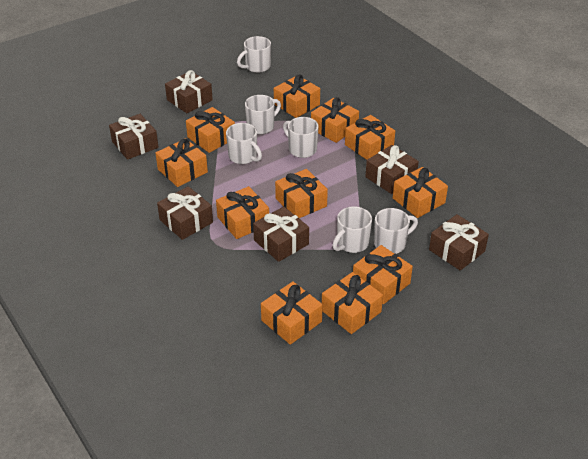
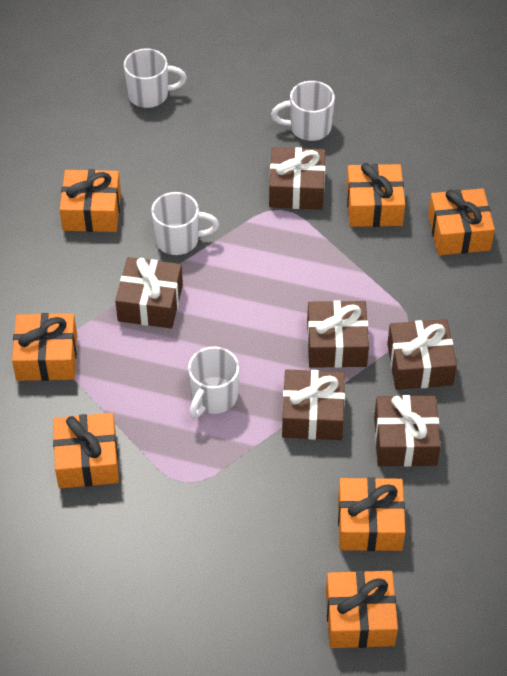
orange gift: [156,138,208,187] [186,107,235,153] [216,186,269,239] [261,281,323,345] [274,74,320,118] [275,169,328,218] [311,97,359,143] [322,272,383,334] [345,115,395,160] [353,245,413,304] [393,167,448,218] = 11 -> [12,313,77,381] [53,413,119,488] [59,169,121,232] [326,570,398,648] [338,477,405,551] [346,163,405,227] [428,188,495,255] = 7
white mug: [226,123,262,164] [237,36,271,73] [245,95,281,134] [283,117,319,158] [333,206,372,253] [374,208,418,254] = 6 -> [124,48,187,108] [151,192,219,255] [188,347,239,419] [271,81,335,141] = 4

